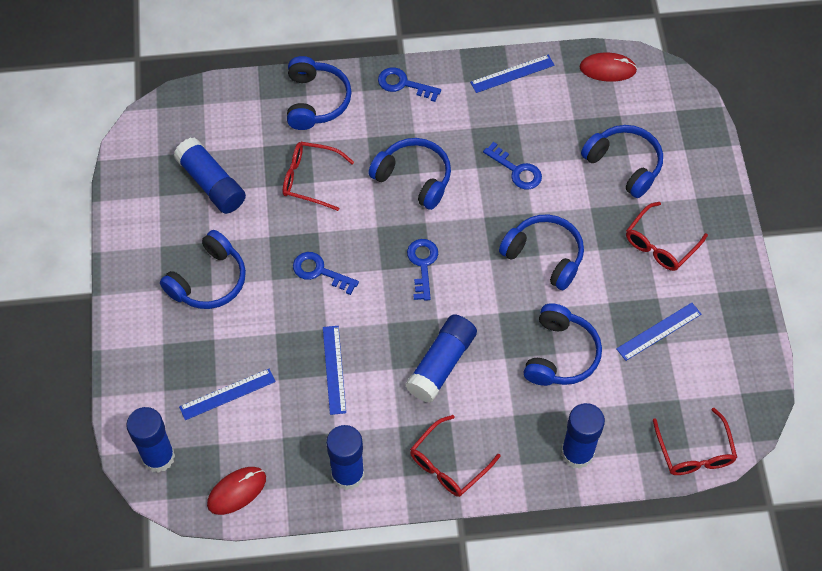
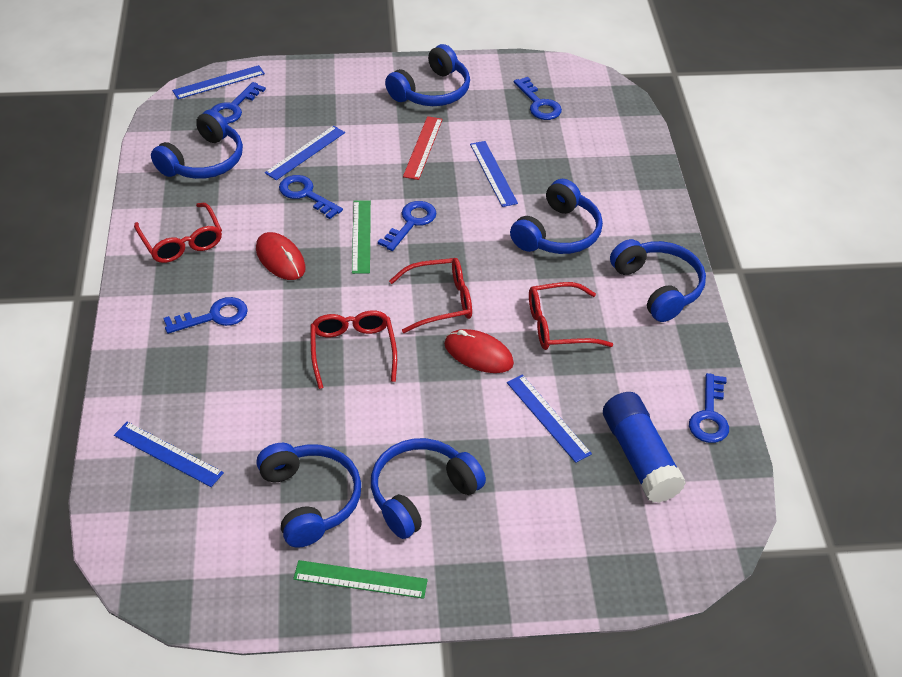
blue glue stick: [126,407,175,473] [173,137,246,214] [326,425,364,490] [405,314,477,403] [561,403,605,469] = 5 -> [603,392,686,503] = 1
blue key: [293,252,359,295] [378,67,441,102] [407,239,438,301] [483,142,542,190] = 4 -> [164,297,248,334] [211,82,266,124] [279,175,343,219] [378,201,436,251] [514,77,562,120] [689,373,729,443] = 6
blue ruler: [179,369,276,420] [323,326,346,415] [470,55,555,93] [616,303,702,361] = 4 -> [114,422,224,487] [172,65,265,99] [265,126,345,180] [470,141,518,207] [507,375,592,463] = 5
green ruler: none = 0 -> [293,560,428,599] [352,200,371,274] = 2
red ruler: none = 0 -> [403,116,443,180] = 1

